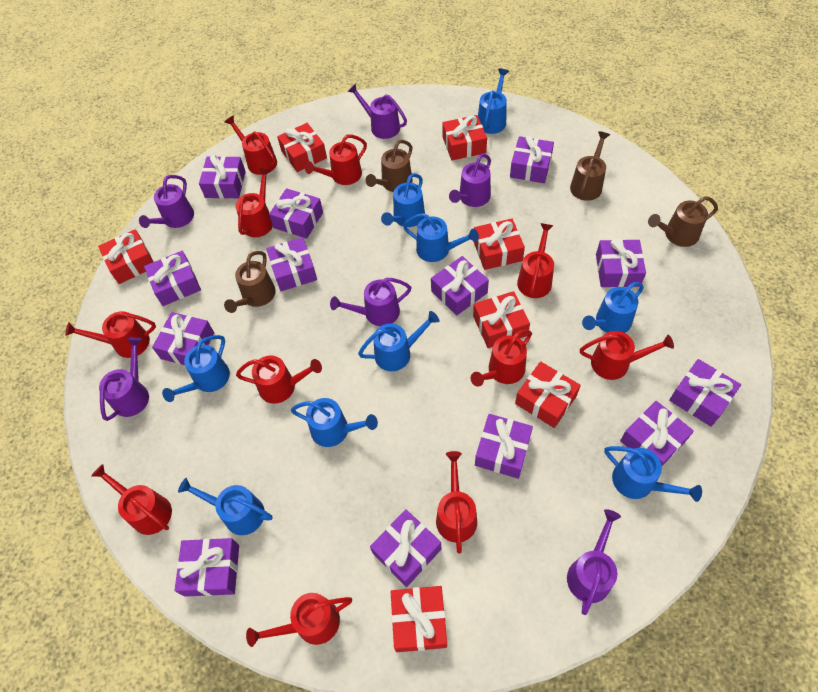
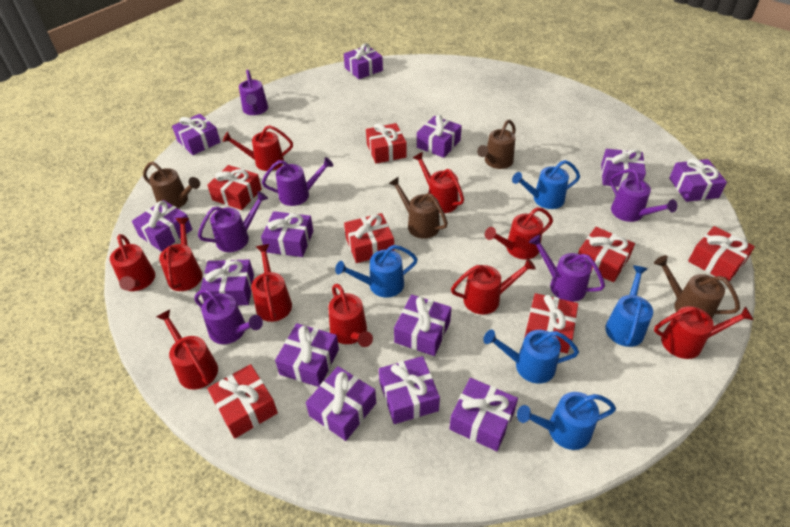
blue watering can: [162,335,230,402] [178,478,273,535] [291,398,378,447] [358,311,440,371] [381,173,425,227] [403,213,479,262] [478,69,509,134] [582,282,644,333] [604,446,702,502] = 9 -> [335,245,418,298] [483,330,579,384] [512,160,580,209] [517,392,616,450] [605,265,653,347] = 5
red watering can: [65,311,156,358] [91,464,172,535] [225,115,277,175] [236,168,273,237] [236,355,322,404] [246,593,352,647] [305,134,367,185] [436,451,477,554] [471,330,532,387] [517,223,554,298] [580,331,674,380] = 11 -> [110,234,155,291] [157,310,218,390] [159,218,203,291] [223,125,293,171] [251,244,292,322] [328,284,373,347] [413,152,464,213] [451,258,536,315] [485,207,553,259] [654,306,754,359] = 10

